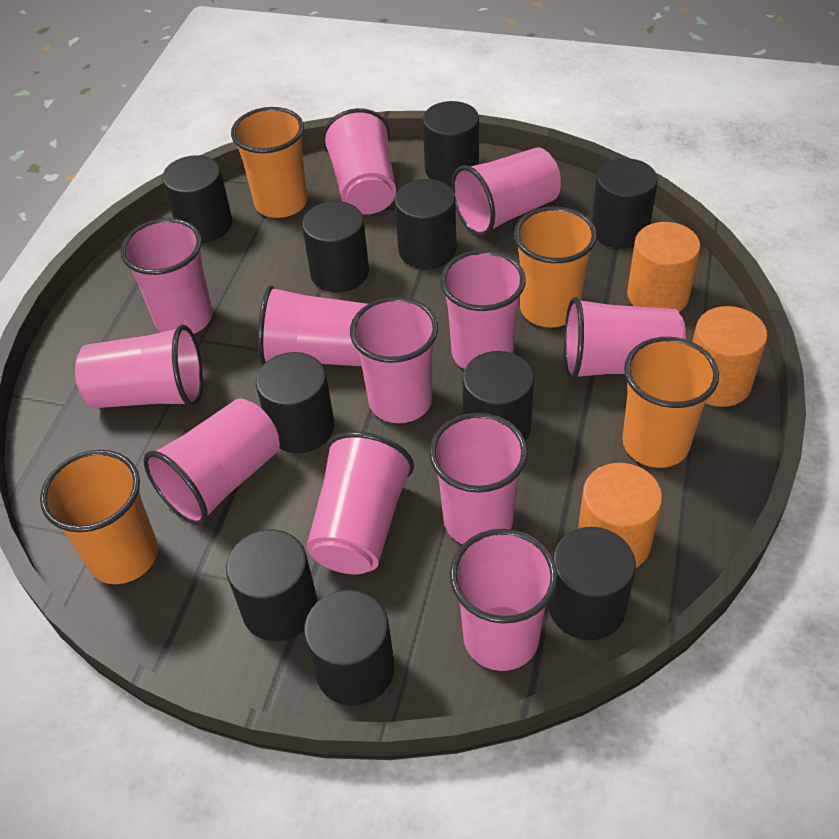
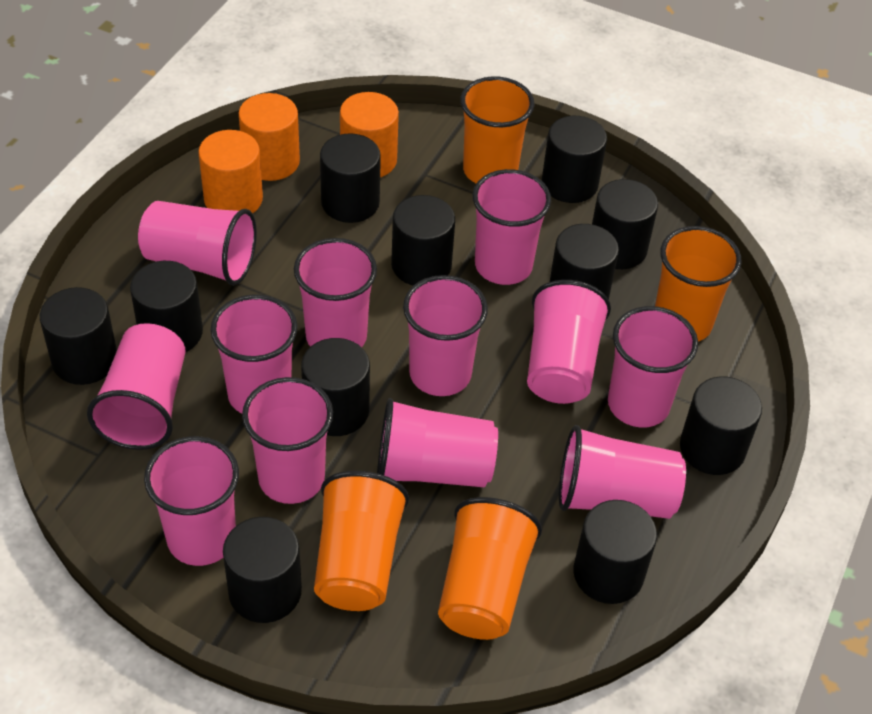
black cylinder: [162,155,232,243] [226,529,317,641] [256,352,334,453] [302,201,369,292] [304,590,394,706] [394,179,456,269] [423,101,479,186] [462,351,534,441] [548,527,636,640] [591,158,658,248] = 10 -> [40,287,117,385] [130,261,203,352] [223,517,302,623] [301,338,370,436] [320,134,381,223] [391,195,455,286] [542,116,607,203] [550,224,619,300] [574,500,657,604] [592,179,658,269] [680,376,762,475] = 11

